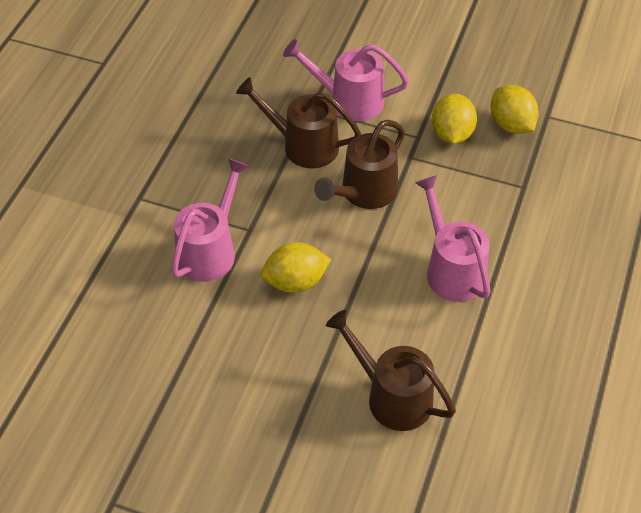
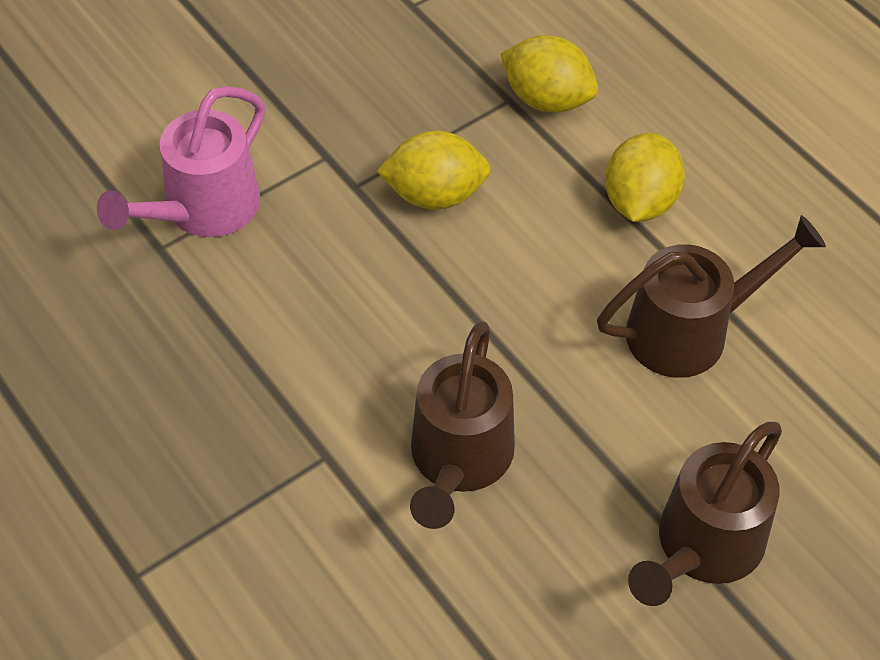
pink watering can: [171,158,249,282] [283,39,409,121] [415,175,491,302] = 3 -> [97,86,265,237] = 1

